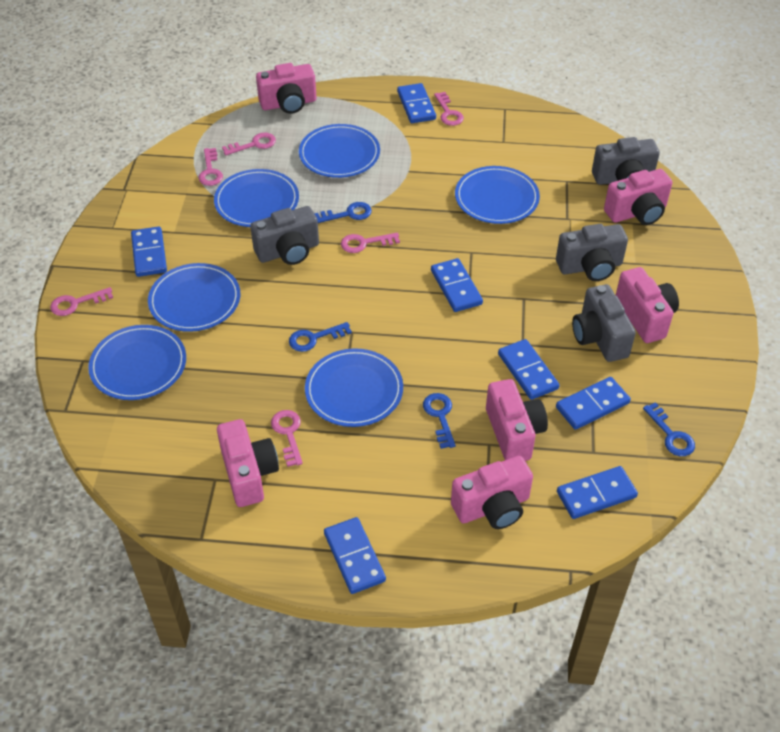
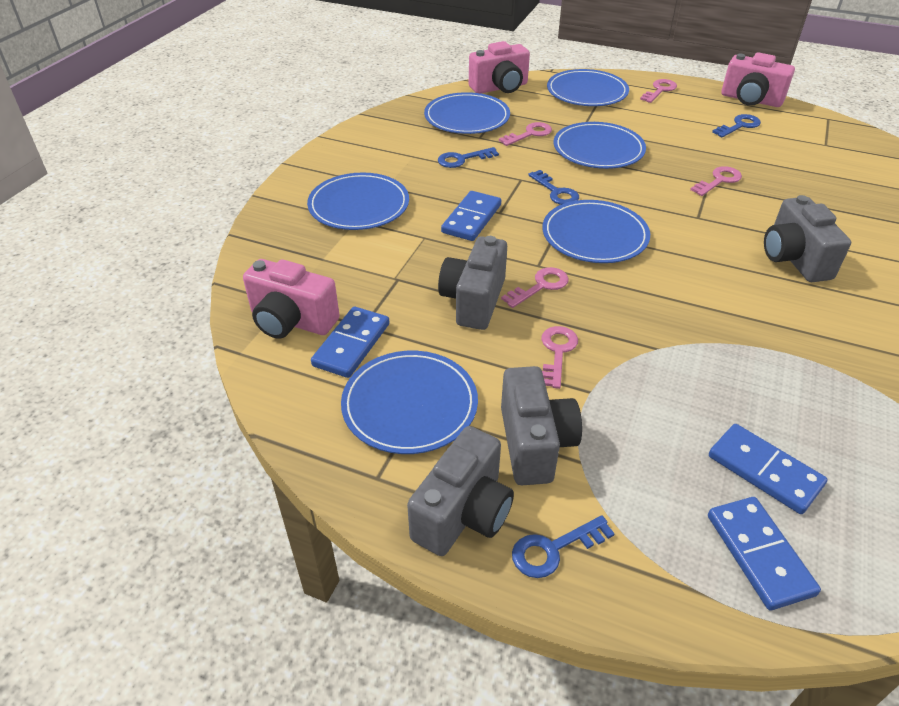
blue domino: [131,226,167,277] [324,517,386,594] [397,83,436,123] [431,258,483,312] [498,339,560,400] [556,377,631,430] [557,466,638,519] = 7 -> [311,307,390,378] [441,191,501,241] [708,497,821,611] [709,424,828,514] = 4
pink camera: [217,419,279,507] [256,63,316,114] [451,456,533,529] [486,379,548,461] [604,169,673,225] [616,267,679,343] = 6 -> [243,259,340,339] [469,41,530,94] [721,52,795,107] = 3
pink key: [50,287,113,316] [198,148,223,186] [222,133,276,156] [271,410,303,467] [341,233,400,253] [434,92,464,126] = 6 -> [499,122,552,146] [501,267,569,308] [541,326,578,389] [640,79,677,103] [690,166,742,196] = 5

